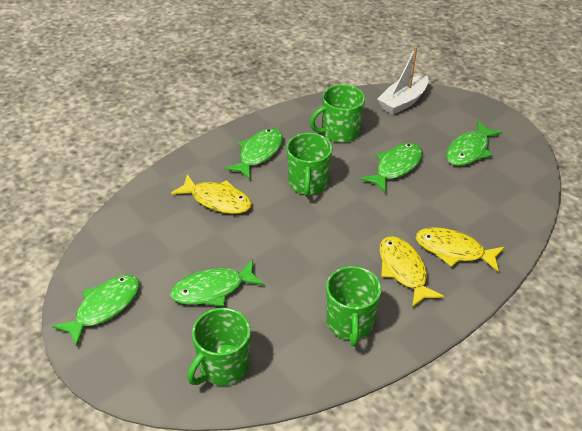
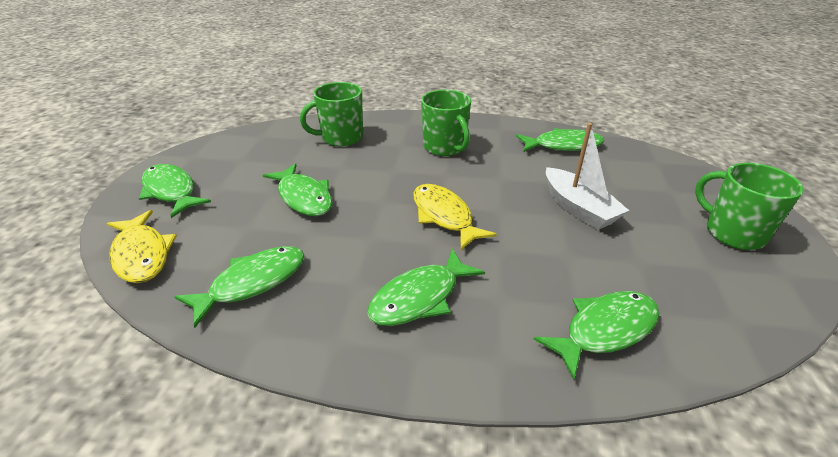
green fish: [52,275,139,347] [170,259,265,306] [224,128,283,179] [360,143,423,192] [446,121,502,166] = 5 -> [139,164,211,218] [174,246,305,328] [263,163,332,216] [367,249,485,326] [516,128,604,152] [533,291,659,380] = 6
green mug: [187,308,251,386] [287,133,333,197] [310,84,365,143] [326,266,382,346] = 4 -> [300,82,363,147] [421,90,471,156] [695,163,804,250] = 3
yellow fish: [171,174,252,214] [379,236,444,308] [415,227,505,272] = 3 -> [106,210,177,283] [413,184,497,250] = 2

